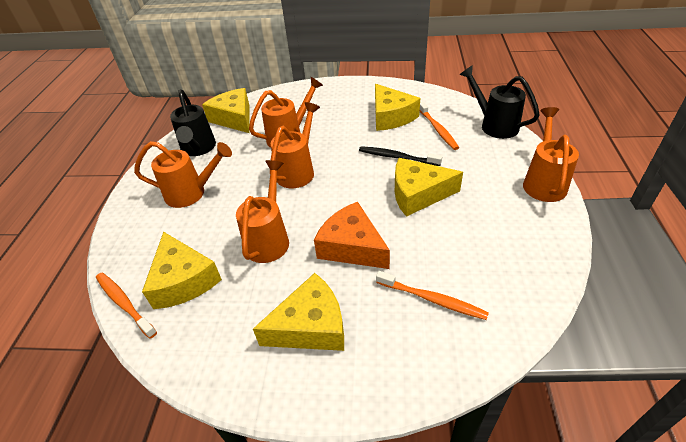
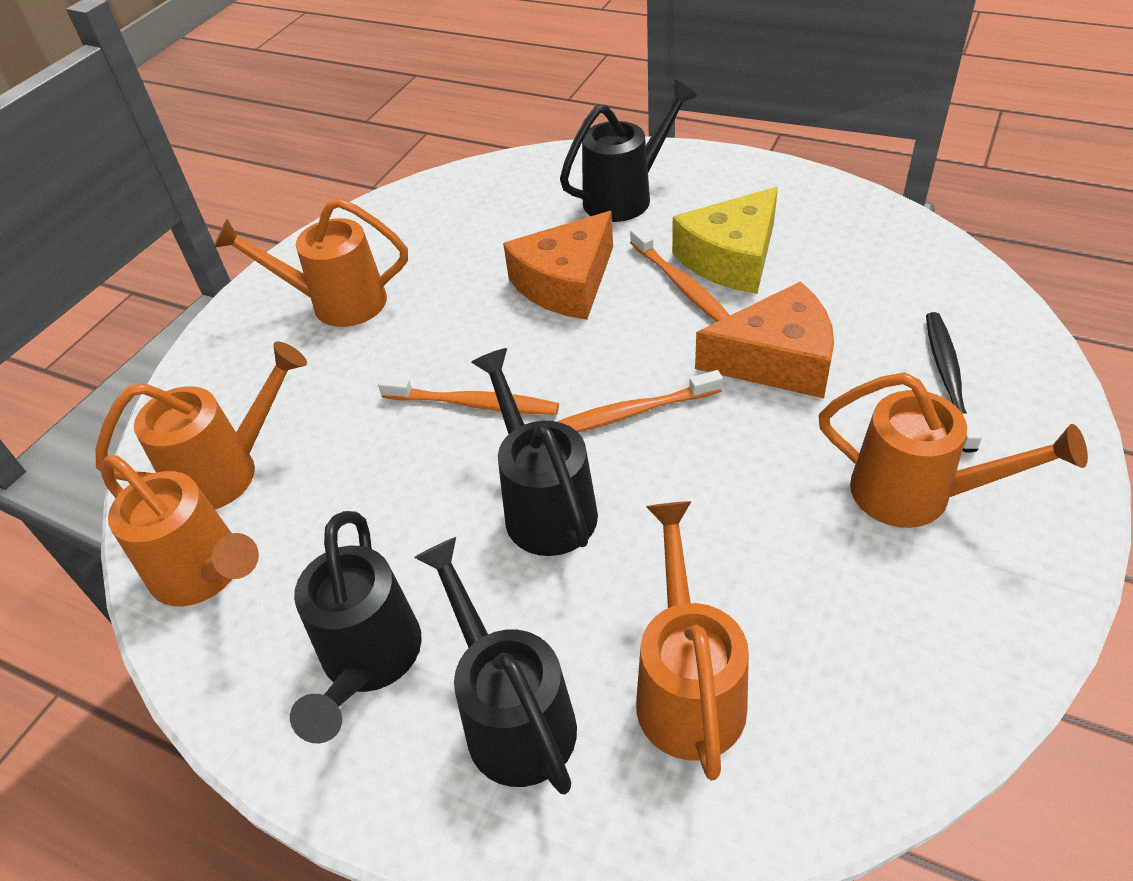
black watering can: [170,89,216,156] [460,65,540,139] = 2 -> [290,511,422,743] [414,537,577,794] [471,348,598,556] [560,80,698,222] = 4
orange cheese: [314,202,390,269] = 1 -> [503,211,613,320] [695,281,834,399] = 2
yellow cheese: [142,232,222,309] [202,88,249,133] [253,273,344,351] [375,84,420,131] [395,158,463,217] = 5 -> [672,187,778,294] = 1

